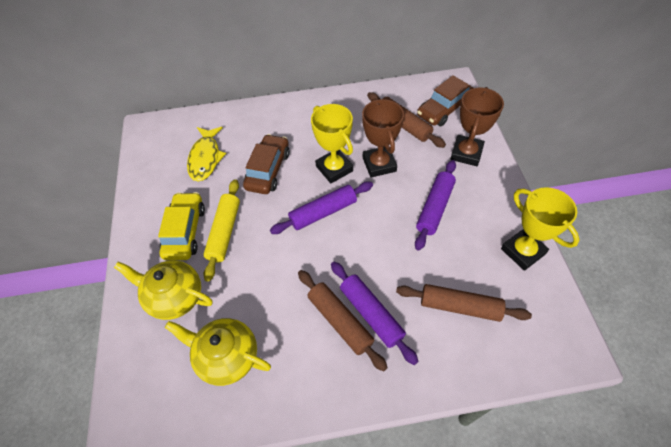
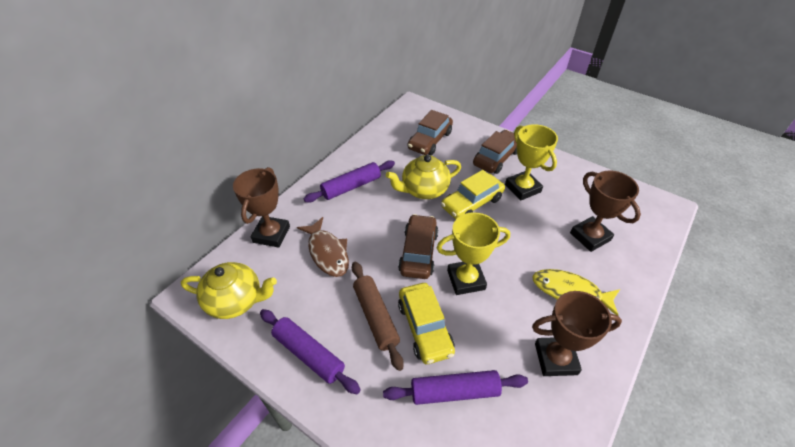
brown car: [243,134,290,194] [417,75,473,126] = 2 -> [398,214,438,279] [408,110,453,155] [473,130,517,174] = 3
brown fish: none = 0 -> [297,217,349,277] = 1
brown rolling pin: [298,270,388,372] [367,92,446,148] [396,284,532,322] = 3 -> [352,262,404,371] = 1
brown trophy: [362,98,404,177] [450,87,504,166] = 2 -> [233,167,290,248] [532,291,622,376] [570,171,641,252] = 3
yellow car: [158,192,205,260] = 1 -> [398,283,455,364] [441,170,505,219] = 2
yellow rolling pin: [203,179,240,282] = 1 -> none = 0

